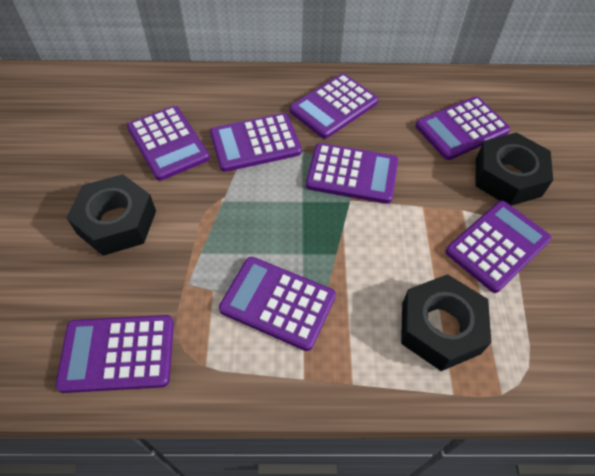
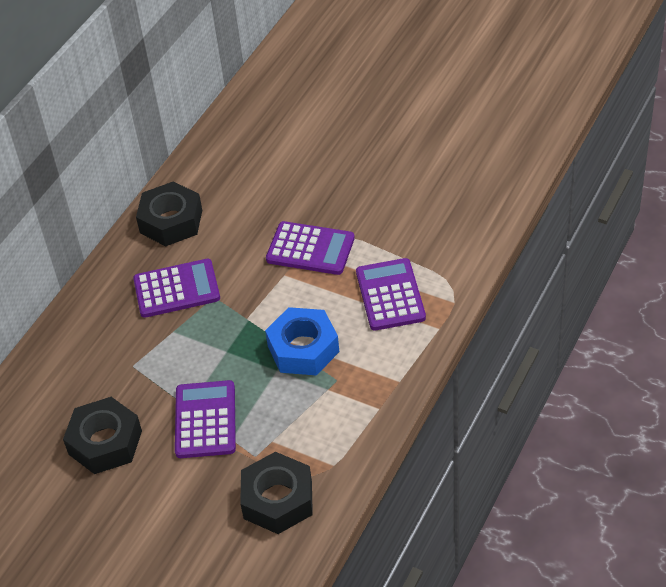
blue nut: none = 0 -> [265,307,339,376] = 1
purple calculator: [56,315,174,393] [127,106,210,181] [210,113,302,172] [219,257,336,351] [290,73,378,139] [306,143,398,204] [416,96,511,160] [445,201,552,293] = 8 -> [133,259,220,318] [175,380,236,458] [266,221,355,275] [356,258,426,331] = 4

